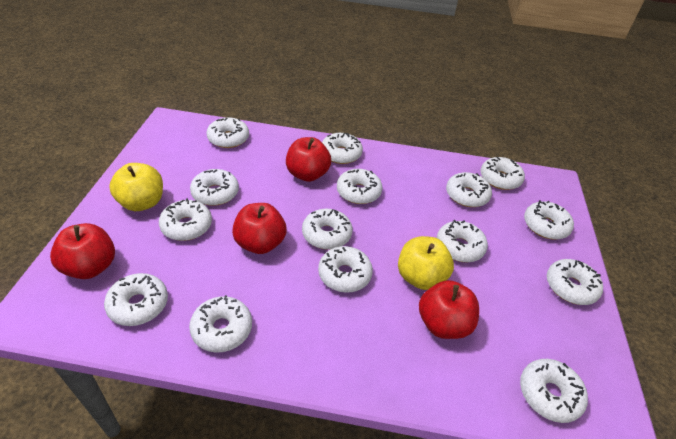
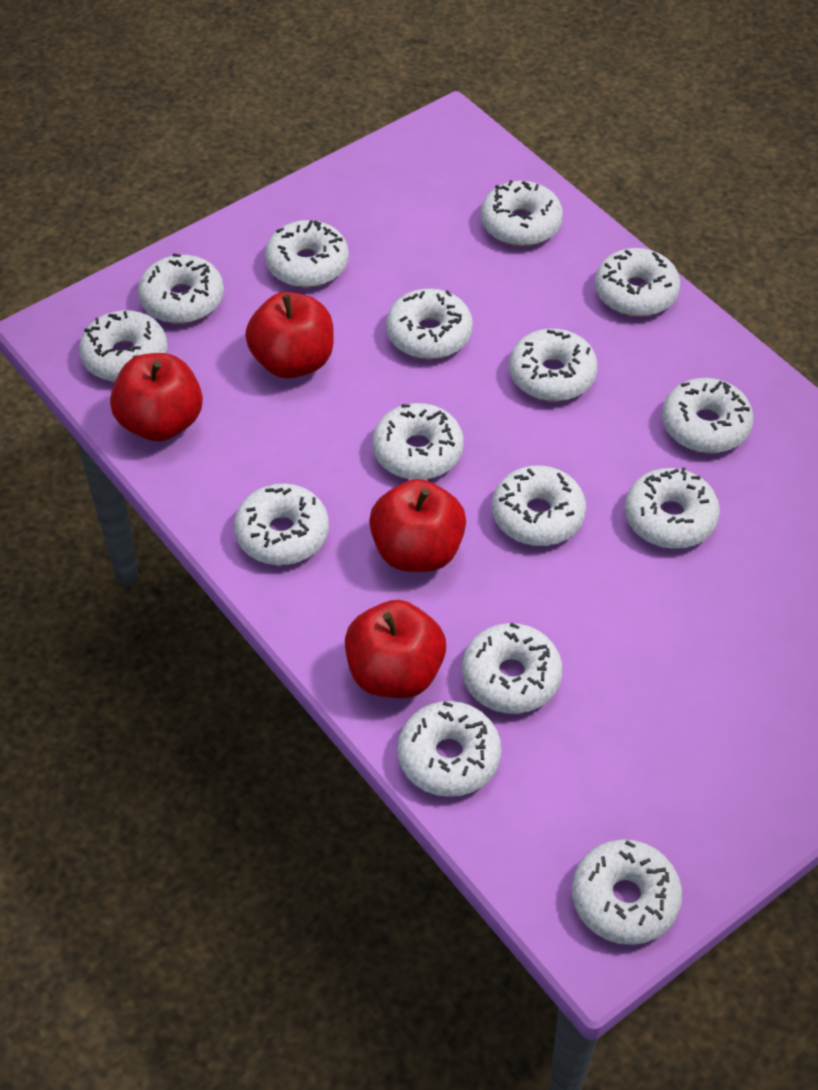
yellow apple: [109,163,163,211] [398,236,454,290] = 2 -> none = 0

